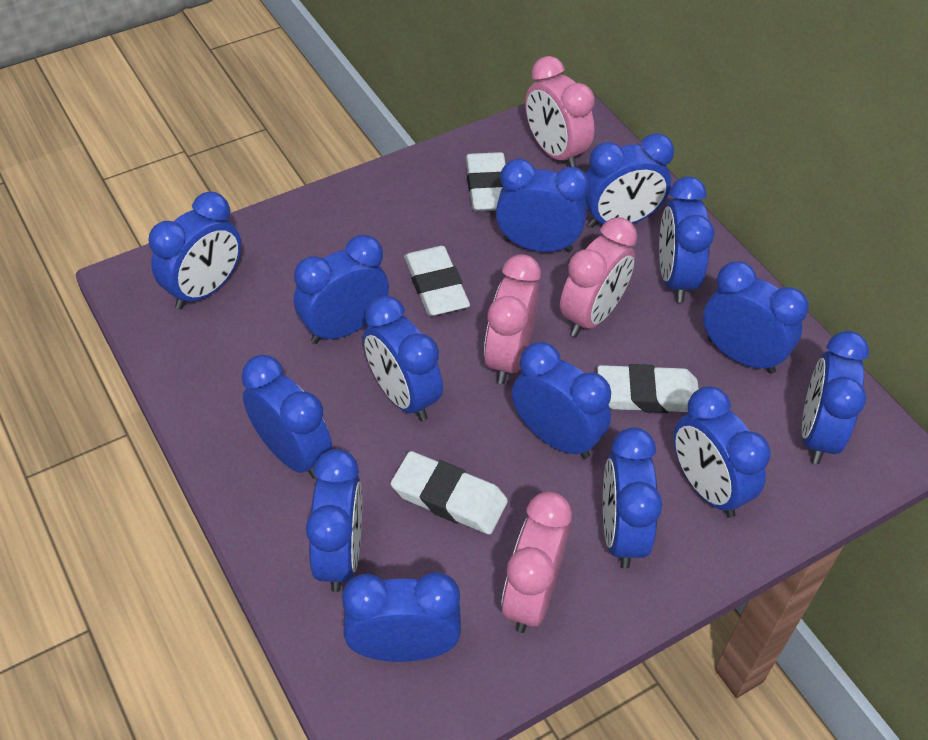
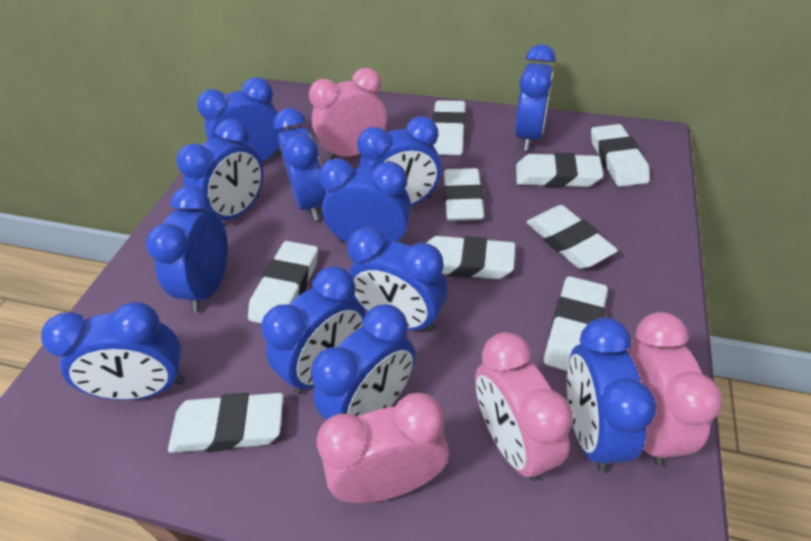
blue clock: [149,192,241,309] [242,355,332,479] [294,235,389,344] [306,449,362,592] [342,572,461,662] [363,296,443,421] [496,158,589,252] [512,342,611,459] [585,133,674,228] [603,427,662,569] [659,177,715,303] [674,386,771,518] [703,261,809,374] [802,331,869,464] = 14 -> [41,302,185,400] [146,186,228,312] [176,119,263,220] [197,77,283,162] [261,266,366,394] [274,108,327,220] [311,304,415,420] [319,158,412,244] [347,227,448,332] [357,116,442,206] [515,44,556,151] [567,318,656,472] = 12
white eraser: [391,451,508,535] [404,246,470,316] [466,152,506,211] [597,364,699,413] = 4 -> [168,393,283,453] [248,241,318,324] [426,236,515,279] [432,100,466,155] [444,168,484,221] [516,153,603,187] [526,205,618,269] [544,276,608,371] [591,124,650,187] = 9

